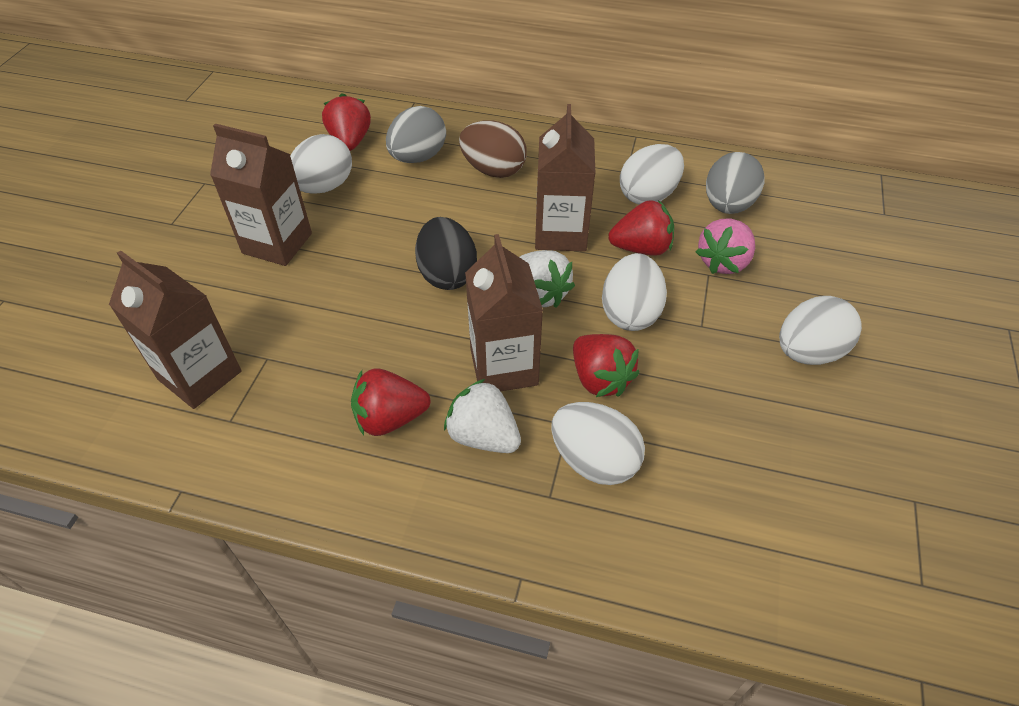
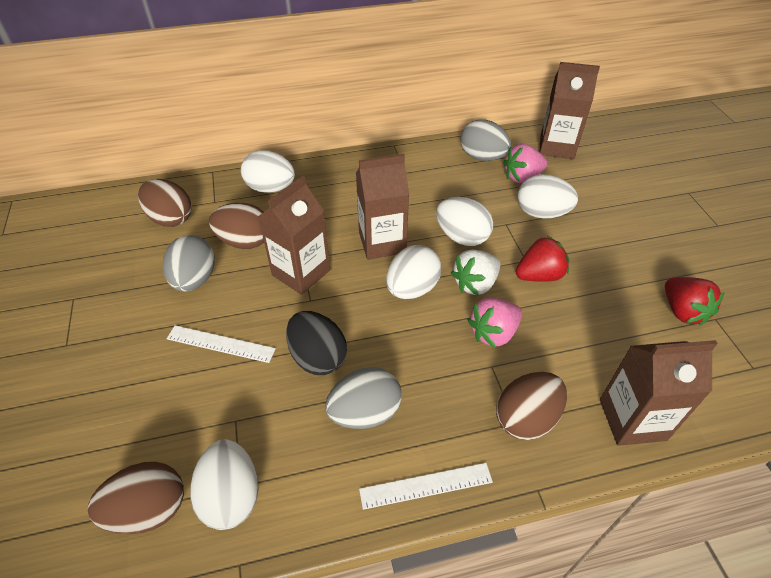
brown egg: [459,120,527,178] = 1 -> [88,462,184,534] [138,179,192,227] [209,203,264,249] [496,372,567,440] = 4
grey egg: [386,106,446,163] [706,152,764,214] = 2 -> [163,235,215,292] [325,367,401,429] [461,120,511,161] = 3
pink strawberry: [696,219,755,274] = 1 -> [468,298,522,348] [503,144,548,183] = 2
red strawberry: [322,93,371,151] [351,368,430,436] [573,334,639,397] [609,200,674,256] = 4 -> [515,236,569,282] [665,277,724,326] = 2
white ruler: none = 0 -> [167,325,276,363] [359,463,493,510] = 2
white strawberry: [444,379,521,453] [520,250,575,308] = 2 -> [451,250,500,296] = 1

